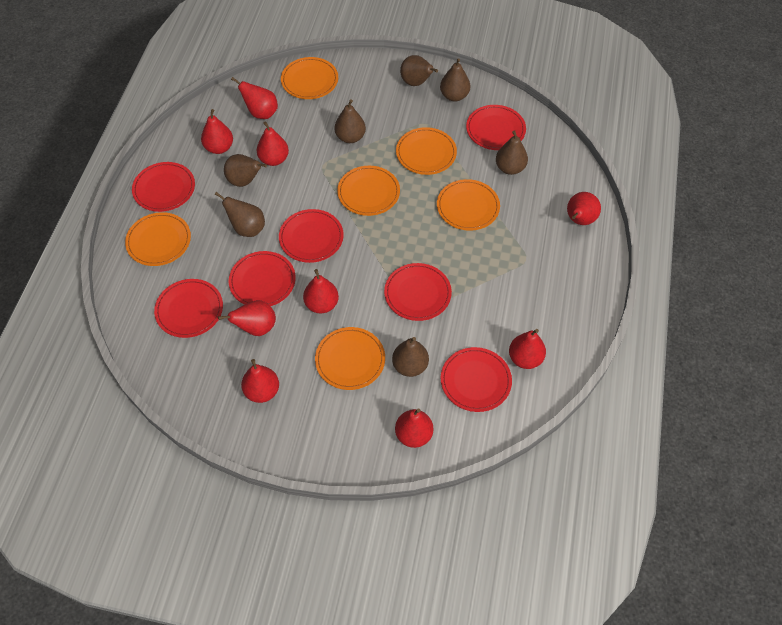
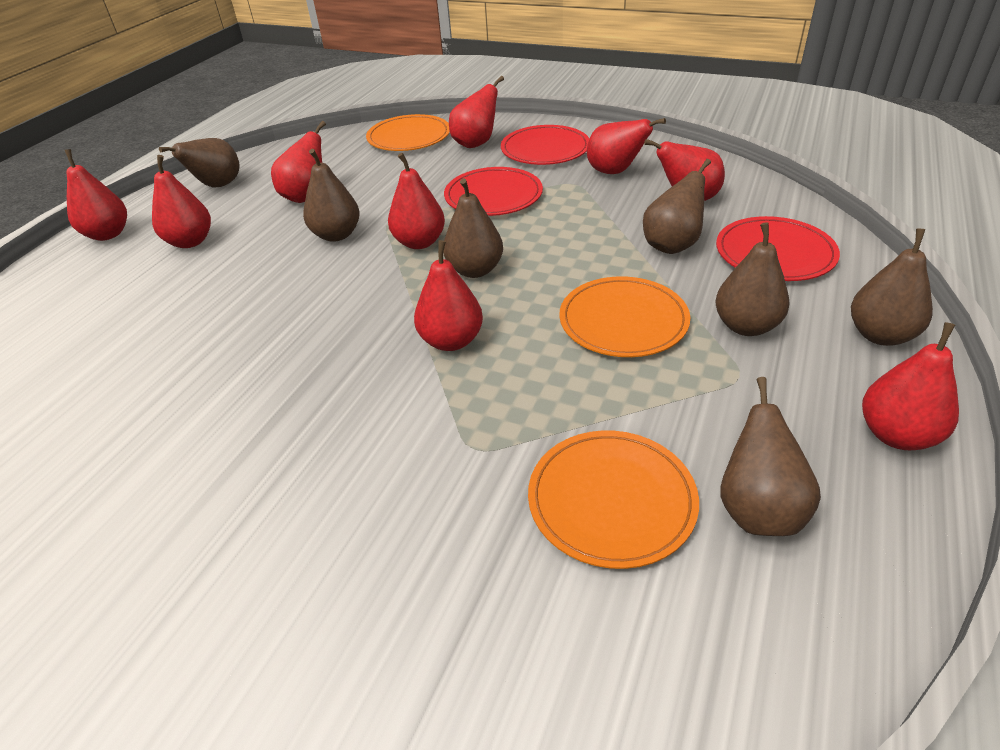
orange plate: [125,212,191,266] [281,57,338,99] [315,327,385,390] [337,166,400,216] [396,127,457,175] [437,179,500,231] = 6 -> [366,114,450,151] [528,431,699,569] [559,276,690,357] = 3
red plate: [132,162,195,212] [154,279,223,338] [229,251,296,306] [279,209,344,263] [384,263,452,321] [441,347,512,412] [466,105,526,150] = 7 -> [444,167,543,216] [501,125,589,165] [716,216,840,281] = 3

